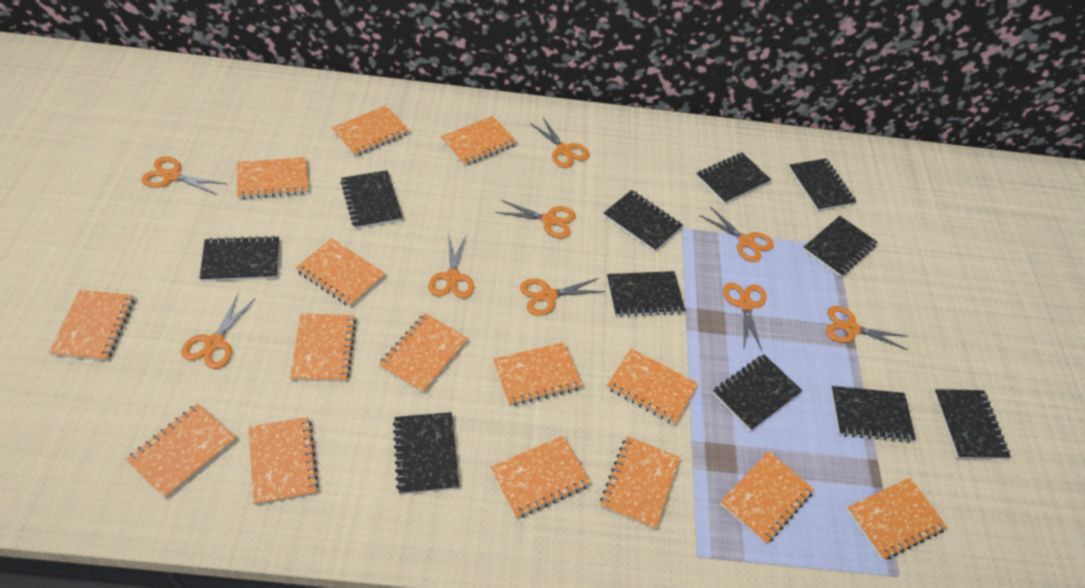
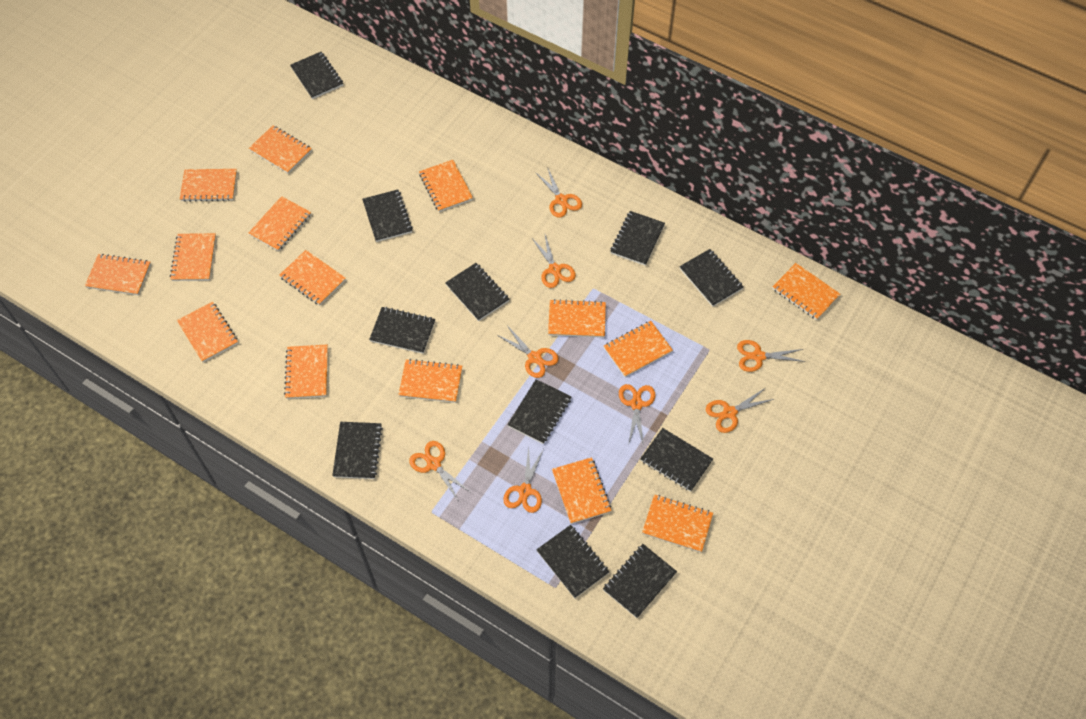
orange scissors: [141,156,227,195] [181,294,256,369] [428,235,474,298] [495,199,576,238] [520,278,605,316] [529,116,589,168] [699,206,774,262] [723,283,766,351] [826,306,908,350] = 9 -> [409,441,470,500] [497,327,559,378] [503,448,544,513] [532,235,576,288] [535,167,582,218] [619,384,655,446] [706,388,774,433] [737,340,806,372] = 8

